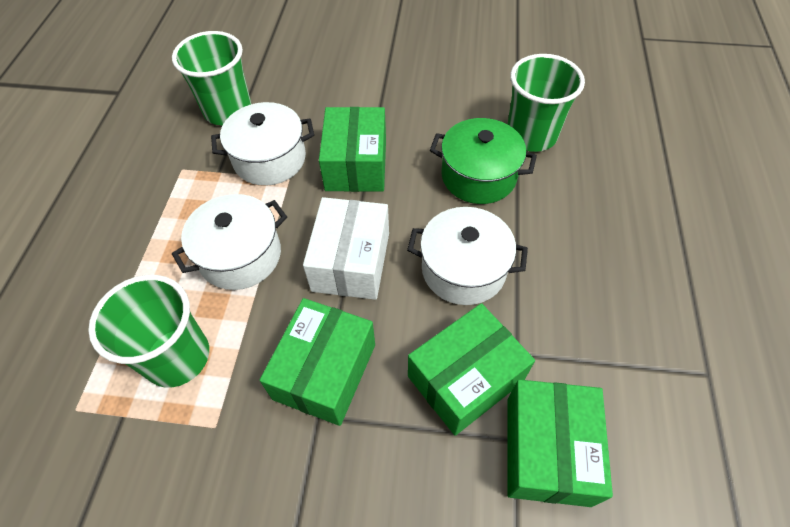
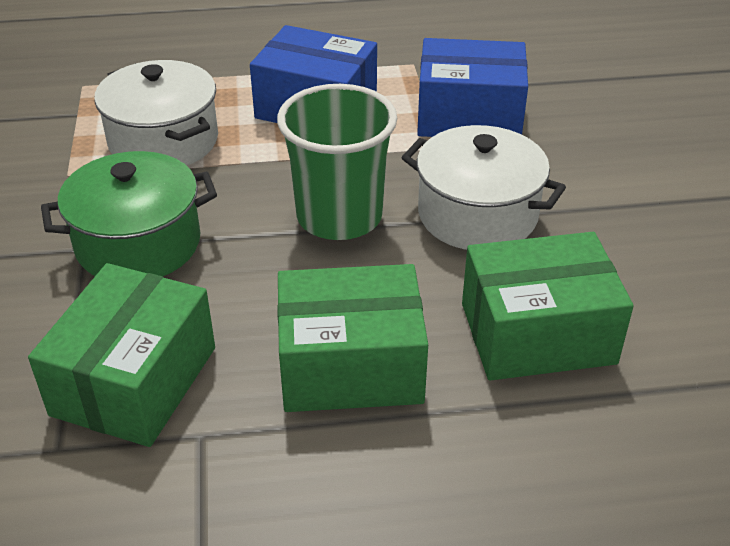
blue box: none = 0 -> [250,25,377,123] [417,38,528,137] = 2
green box: [260,298,375,426] [319,107,386,192] [408,303,535,436] [507,380,613,507] = 4 -> [28,263,215,447] [277,264,428,412] [462,232,634,381] = 3
green cup: [88,275,209,387] [172,31,251,125] [507,54,585,152] = 3 -> [277,84,397,240] = 1
white box: [303,197,389,300] = 1 -> none = 0
white pot: [172,194,287,290] [211,102,314,186] [407,207,528,305] = 3 -> [94,60,218,166] [401,125,566,250] = 2

